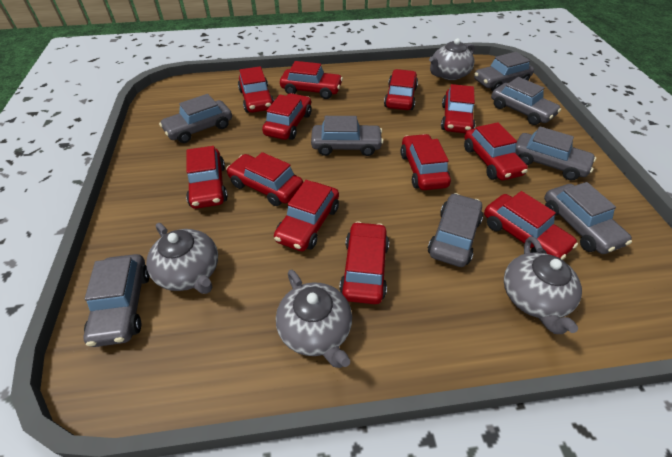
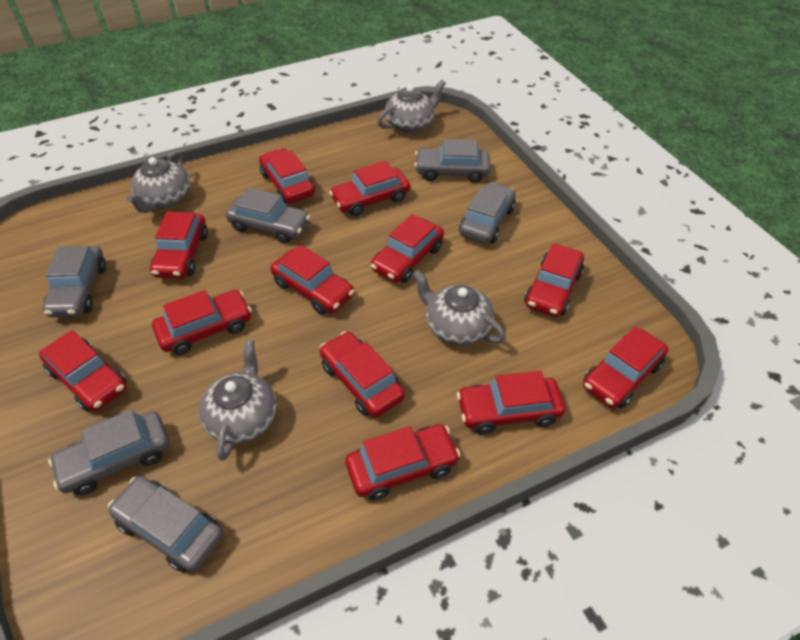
grey car: [83,254,150,347] [159,94,232,143] [311,116,383,156] [428,193,483,267] [474,52,534,91] [491,77,561,125] [515,126,596,180] [544,182,632,254] = 8 -> [42,246,106,317] [48,410,169,495] [108,476,223,573] [226,188,310,244] [414,139,490,183] [459,182,516,244] = 6

